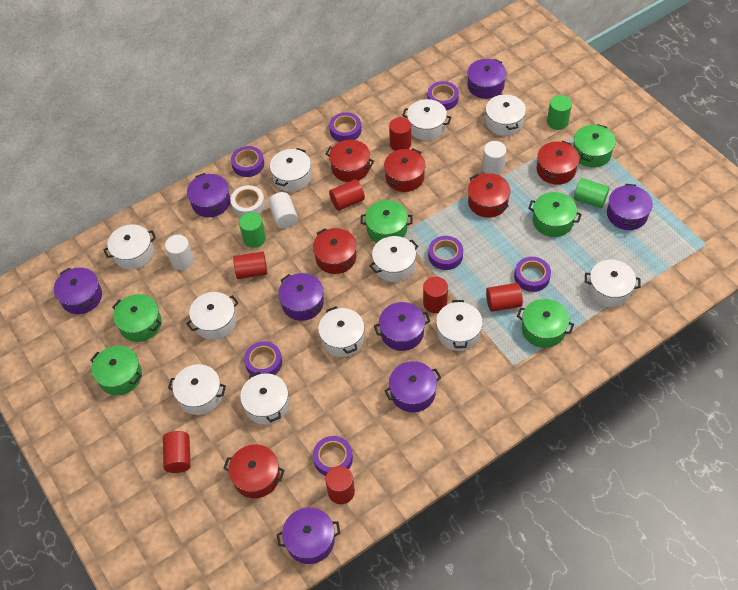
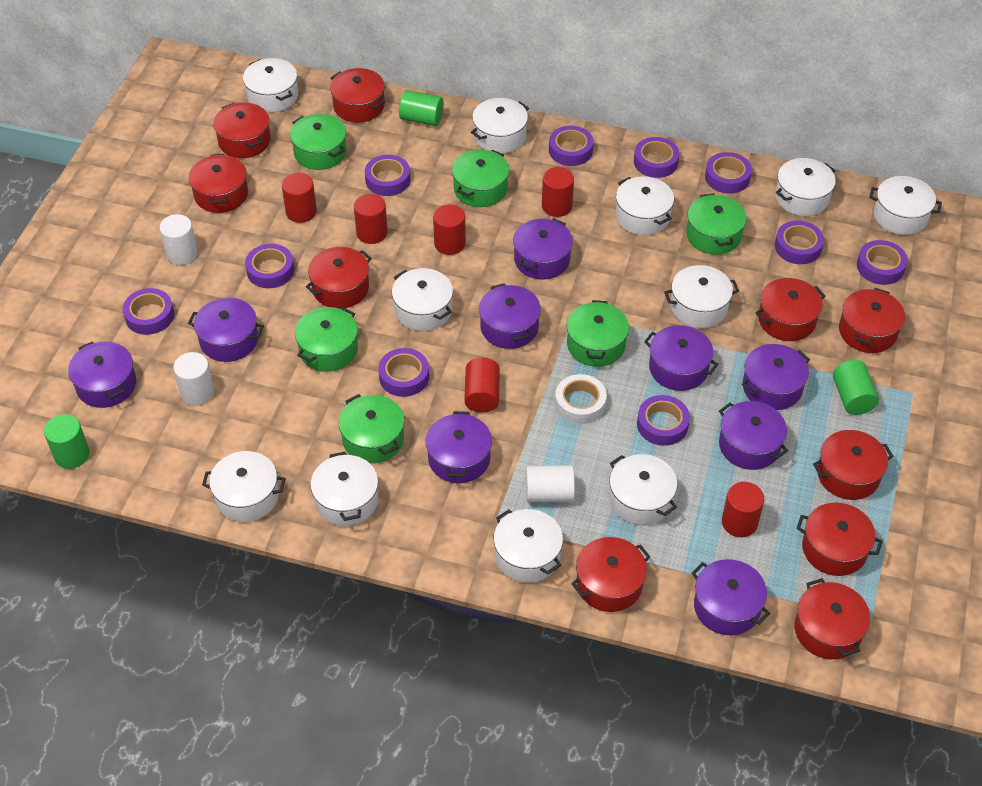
purple pot: [54,268,102,314] [187,173,230,217] [277,507,341,564] [278,273,324,321] [374,302,430,351] [384,361,441,412] [467,59,506,99] [607,184,653,230] = 8 -> [68,342,136,408] [188,298,264,362] [426,411,492,483] [479,283,541,349] [513,218,573,279] [644,325,718,391] [692,559,770,635] [719,401,788,470] [742,344,810,410] = 9
purple tape: [231,146,264,177] [244,341,282,377] [313,436,353,476] [329,112,361,142] [427,81,459,110] [428,236,463,270] [514,257,551,292] = 7 -> [123,288,174,335] [245,244,294,288] [365,155,410,196] [378,348,429,397] [549,126,594,166] [634,137,680,178] [637,395,690,446] [705,152,752,194] [775,220,824,264] [857,240,908,285] = 10
red cylinder: [163,431,191,473] [233,252,267,279] [325,466,355,504] [329,179,365,211] [389,117,411,151] [423,277,448,313] [486,283,523,312] = 7 -> [282,173,317,223] [354,194,388,244] [433,204,466,255] [464,358,500,413] [542,167,574,217] [722,482,764,537] = 6
red pot: [223,444,284,498] [313,228,357,274] [326,140,374,182] [384,149,426,192] [468,173,511,218] [537,141,580,185] = 6 -> [189,154,248,213] [213,102,271,158] [306,247,372,309] [330,68,385,123] [571,537,650,612] [756,278,825,341] [794,578,870,659] [797,503,882,576] [813,430,893,500] [839,288,905,353] = 10

